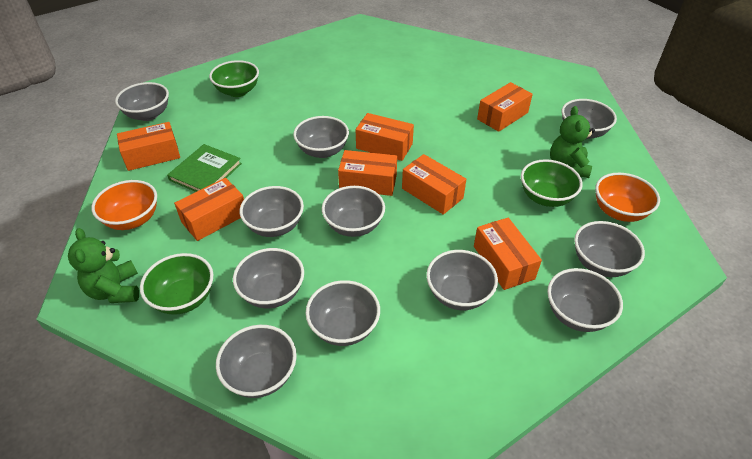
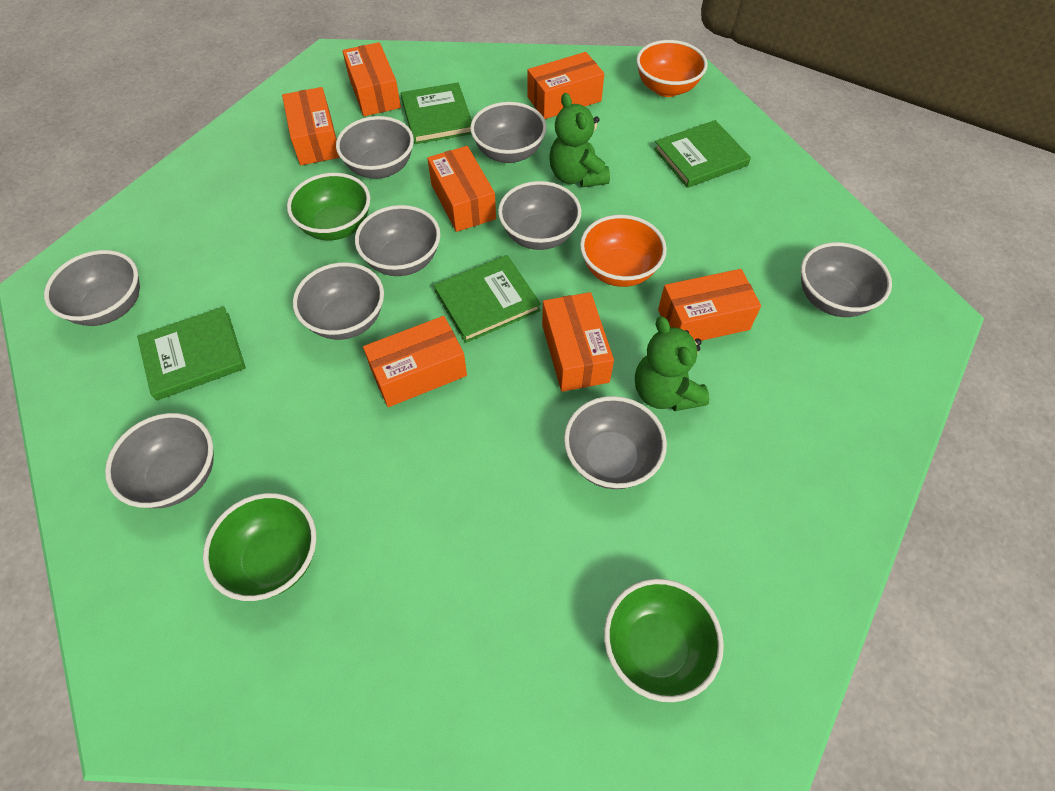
green book: [167,144,242,192] = 1 -> [137,306,246,401] [401,83,472,144] [434,255,541,343] [654,120,751,188] = 4
grey bowl: [115,82,169,121] [216,325,297,398] [233,248,304,308] [240,186,304,237] [293,116,349,158] [305,280,380,346] [322,186,385,237] [426,250,498,310] [547,268,623,332] [561,99,617,139] [574,221,645,277] = 11 -> [44,250,140,326] [105,413,214,508] [293,262,384,340] [336,116,414,179] [355,205,441,276] [470,102,547,163] [498,181,581,250] [564,396,667,489] [801,242,892,317] = 9

